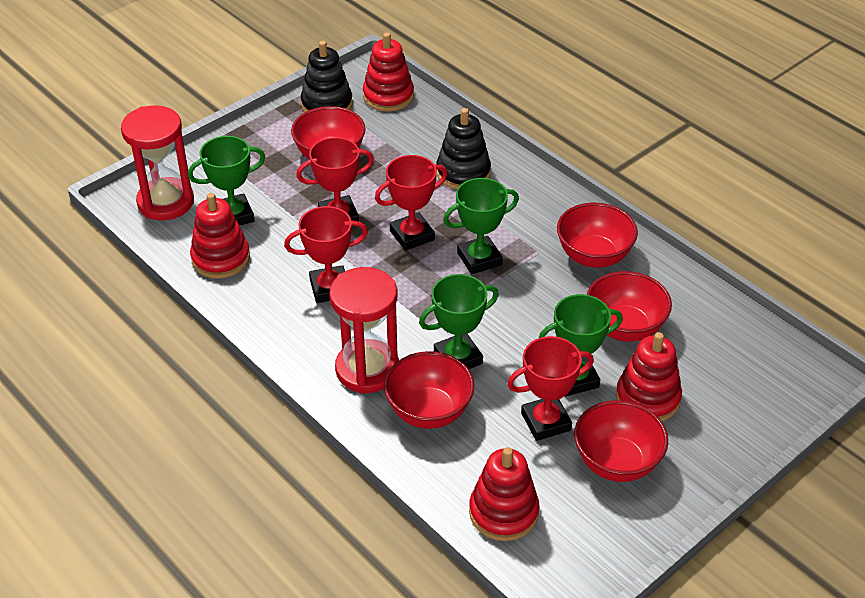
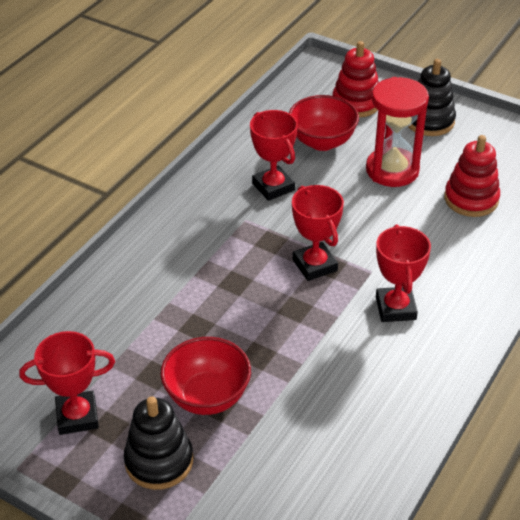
green trophy: [188,136,265,226] [419,274,499,369] [443,178,519,274] [539,294,623,396] = 4 -> none = 0
red bowl: [291,106,366,159] [384,351,474,429] [557,203,638,268] [574,400,668,482] [587,271,672,342] = 5 -> [160,337,251,415] [289,95,359,151] = 2
red hourglass: [121,105,194,220] [329,267,399,394] = 2 -> [366,77,429,187] = 1
red stacking toy: [190,193,250,279] [363,32,414,112] [469,447,539,541] [616,332,682,421] = 4 -> [332,41,379,118] [444,135,500,217] = 2

